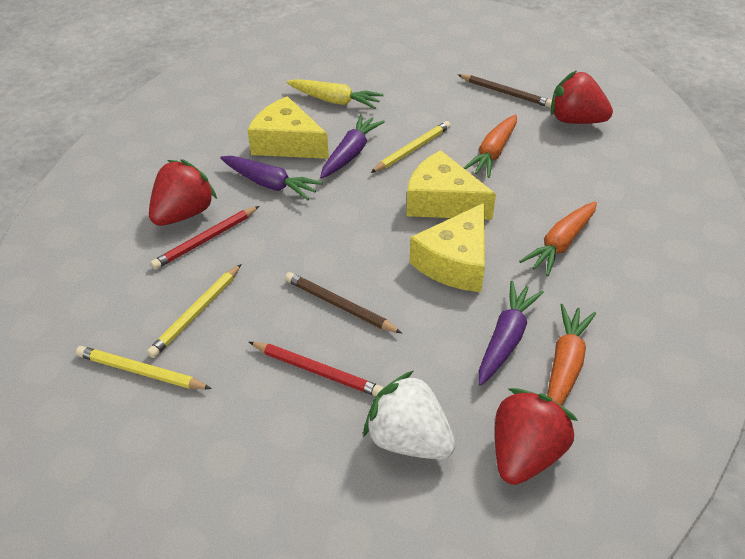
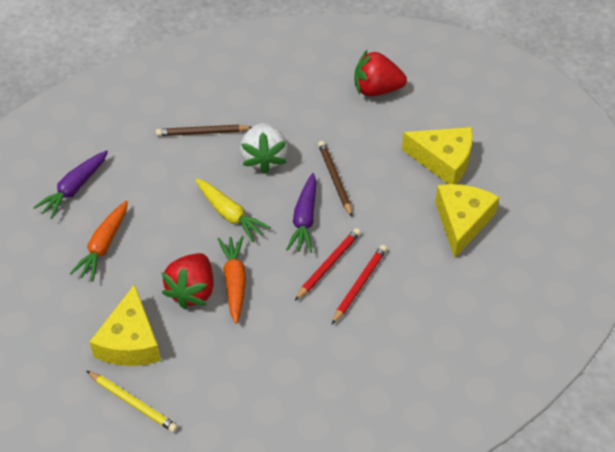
orange carrot: [464,114,517,178] [519,202,597,276] [547,304,596,406] = 3 -> [69,201,128,281] [218,236,246,323] = 2
purple carrot: [220,156,323,200] [320,114,385,178] [479,281,544,386] = 3 -> [33,150,108,219] [286,173,317,253] = 2
red strawberry: [149,159,217,226] [495,388,578,485] [551,70,613,124] = 3 -> [161,253,214,309] [354,50,407,96] = 2
yellow pencil: [76,346,212,389] [147,264,241,358] [371,121,451,173] = 3 -> [87,371,178,433] = 1

